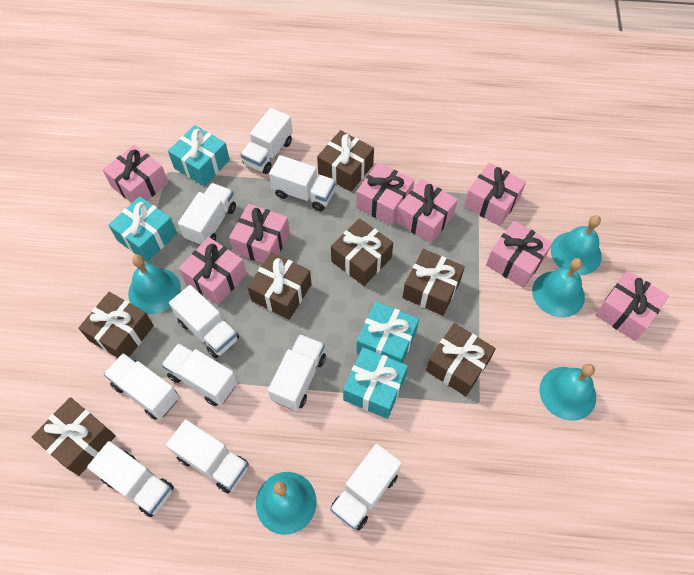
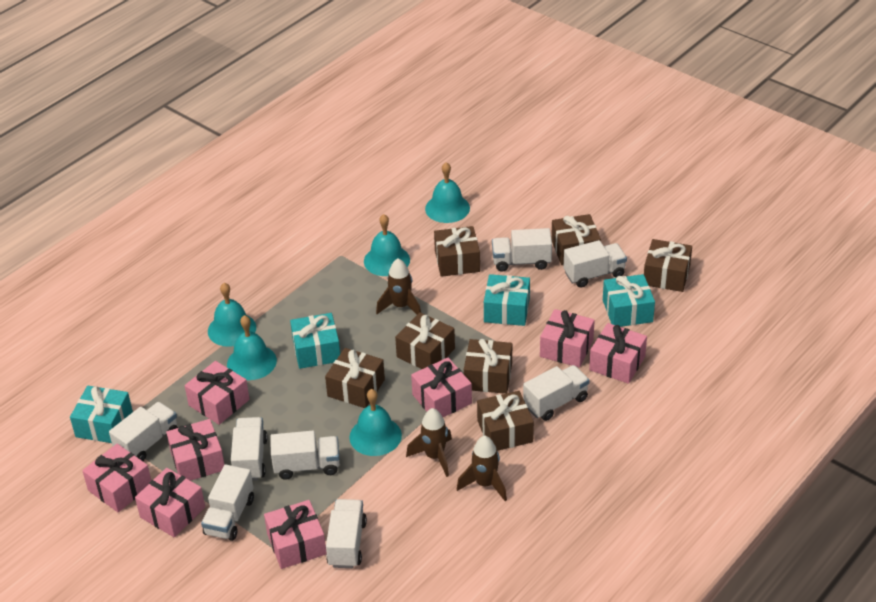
brown rocket: none = 0 -> [376,258,421,314] [406,408,452,477] [457,436,507,501] = 3
white truck: [87,441,174,517] [104,353,179,420] [161,343,237,406] [166,420,249,493] [169,285,239,358] [178,183,236,246] [240,108,292,174] [268,334,326,411] [269,155,336,211] [330,444,402,530] = 10 -> [109,402,178,461] [201,465,254,541] [231,417,268,481] [270,431,340,480] [326,499,367,568] [492,228,552,272] [523,365,590,421] [564,240,627,288] = 8

